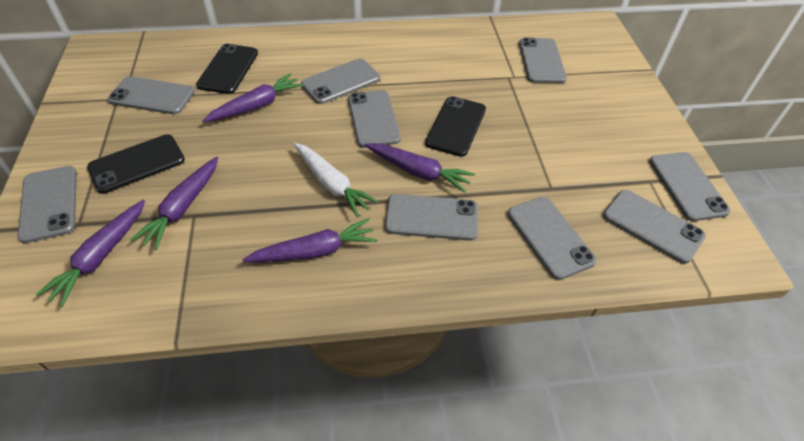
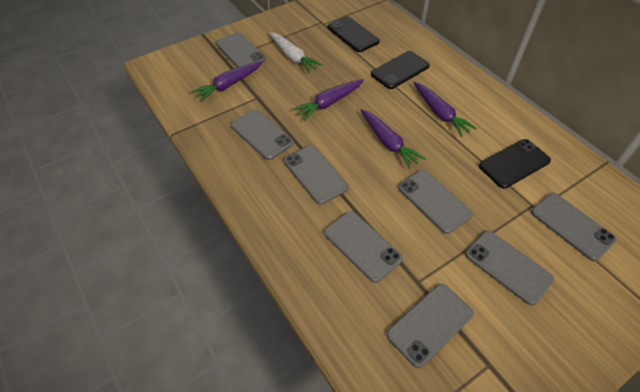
grey phone: [18,166,76,243] [107,76,195,114] [301,58,380,104] [348,90,401,148] [385,194,478,241] [508,197,597,280] [519,37,567,83] [603,190,706,264] [649,152,731,221] = 9 -> [216,32,266,68] [231,109,294,160] [284,145,348,205] [324,211,403,283] [386,284,474,368] [398,170,473,234] [465,231,554,305] [531,193,617,261] = 8
purple carrot: [36,200,145,307] [131,157,218,250] [203,73,303,122] [243,218,377,262] [364,143,475,193] = 5 -> [191,61,263,102] [293,79,364,121] [361,109,426,169] [414,82,477,137] = 4

